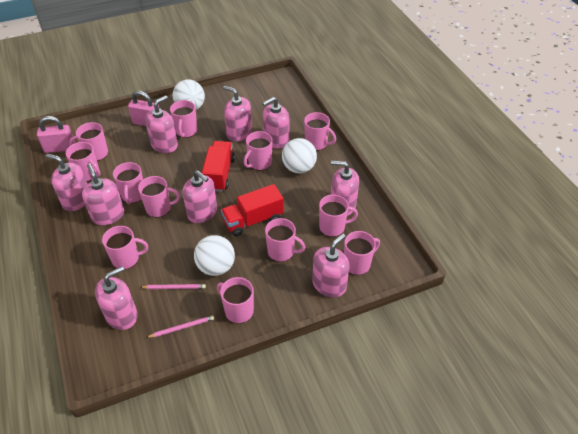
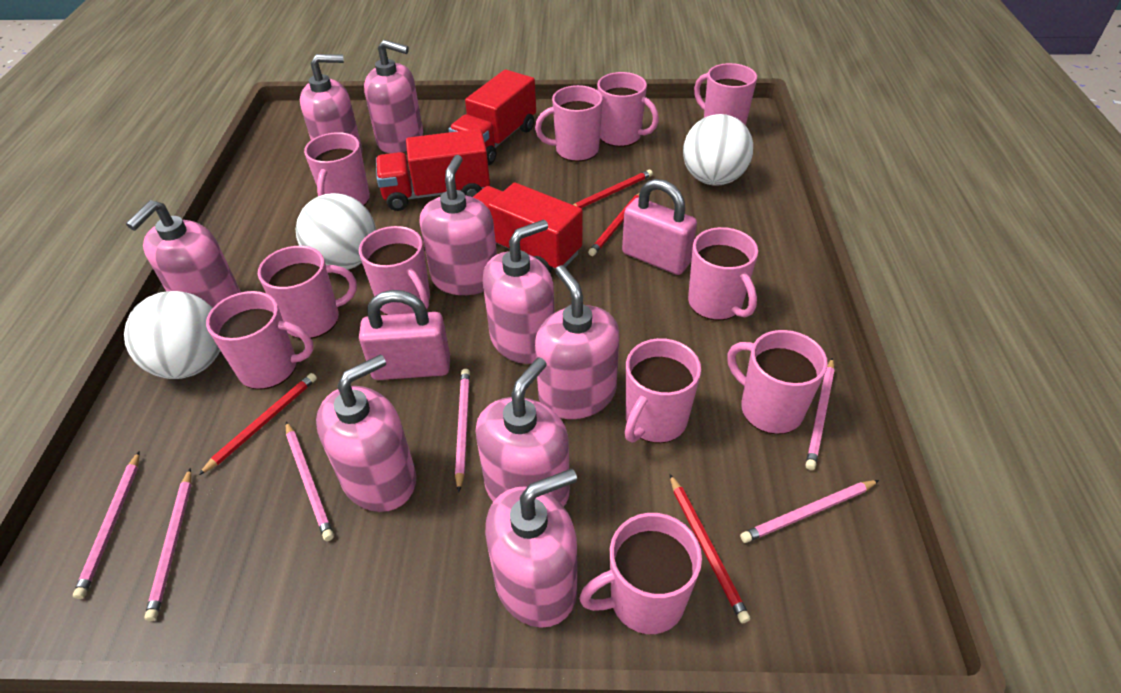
pink mug: [66,142,101,182] [70,122,108,161] [102,226,148,270] [113,162,143,204] [138,176,180,218] [170,100,197,138] [217,277,254,323] [243,131,273,171] [265,218,305,262] [304,112,336,151] [319,194,358,237] [344,231,380,275] = 12 -> [206,291,314,390] [258,246,357,339] [304,132,370,206] [359,226,430,315] [535,85,603,162] [579,513,702,635] [597,72,659,147] [625,338,701,443] [688,227,758,321] [694,63,757,126] [727,330,828,434] = 11
pink pencil: [140,284,206,289] [146,315,214,338] = 2 -> [73,451,140,599] [144,468,192,621] [286,421,334,541] [455,369,470,492] [740,480,879,543] [806,358,835,470] = 6
red pencil: none = 0 -> [199,373,317,475] [573,170,653,208] [588,193,639,256] [670,474,750,623] = 4
red truck: [202,141,235,192] [221,184,284,236] = 2 -> [376,129,490,211] [449,70,536,165] [473,182,583,273] = 3

